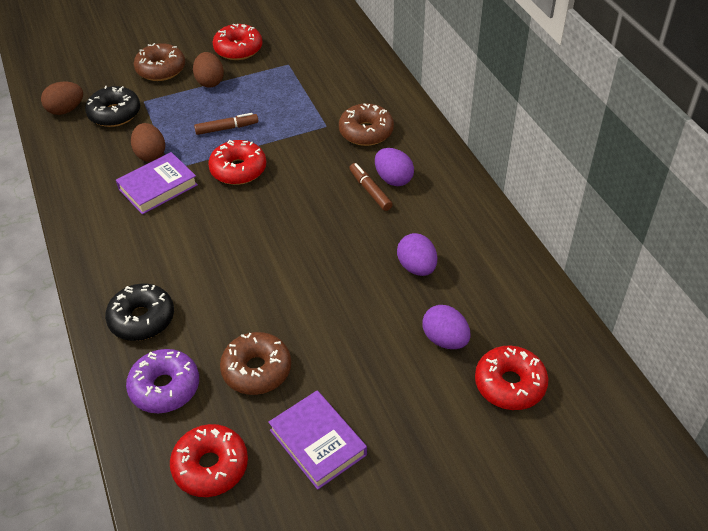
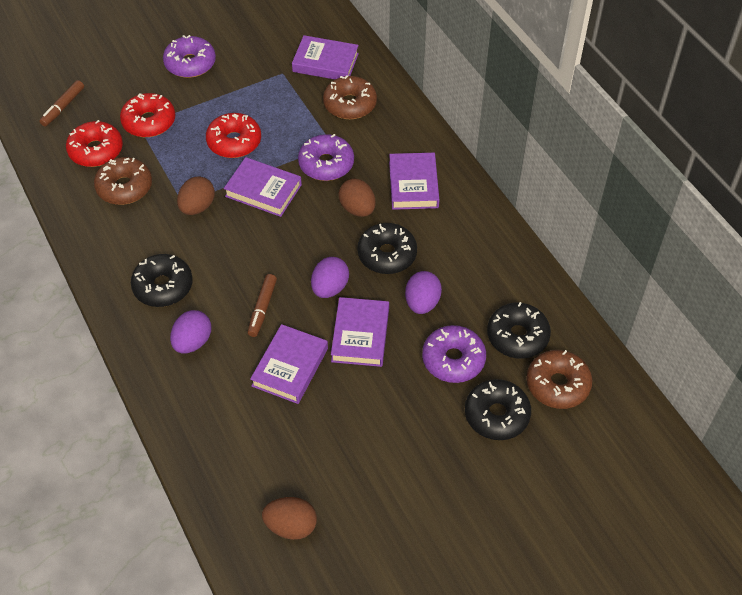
black donut: [85,86,140,127] [105,283,174,341] = 2 -> [131,254,193,307] [357,223,417,274] [465,379,531,440] [487,302,551,359] = 4
purple book: [116,152,198,215] [268,391,367,490] = 2 -> [224,157,302,217] [250,324,328,404] [292,35,359,79] [331,297,389,367] [389,153,439,210] = 5
purple donut: [126,349,199,413] = 1 -> [163,35,216,78] [298,134,354,181] [422,325,486,383] = 3
red donut: [170,424,248,497] [208,140,266,185] [212,24,262,60] [475,346,548,410] = 4 -> [66,120,123,167] [120,93,175,137] [206,113,261,158] = 3

